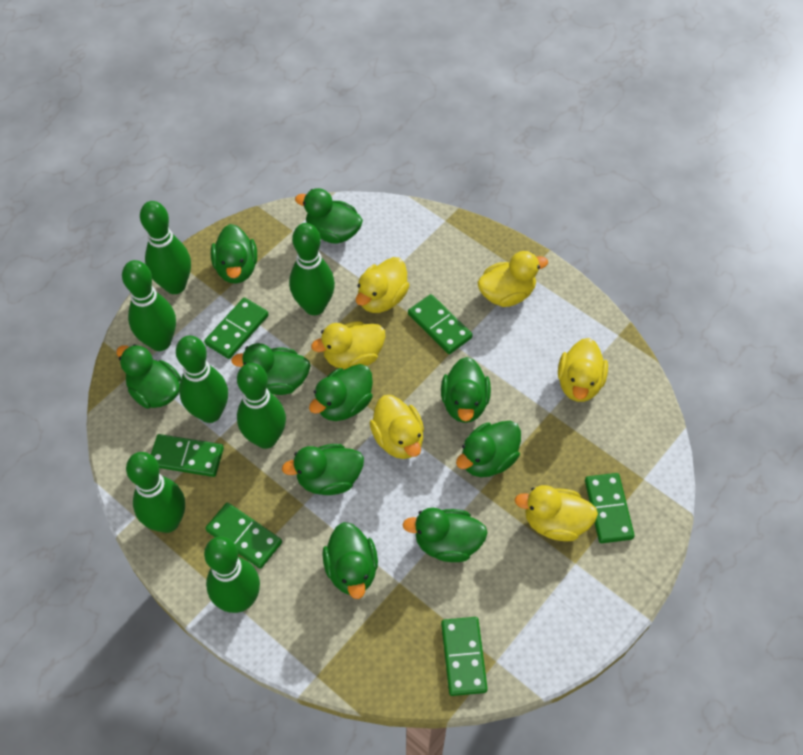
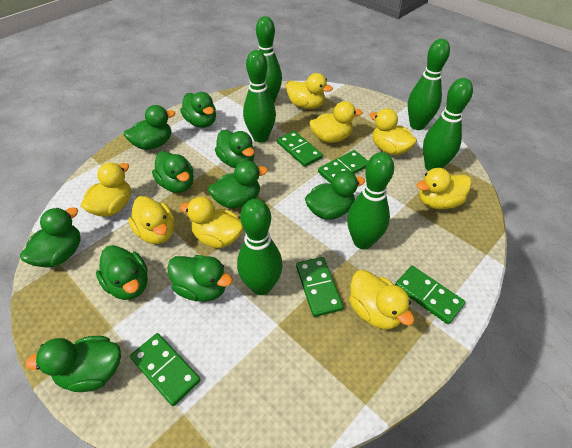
green bowling pin: [122,260,176,351] [126,452,185,533] [140,201,191,294] [176,336,228,423] [204,536,260,613] [237,363,286,449] [289,223,335,315] = 7 -> [237,199,283,295] [243,50,276,143] [256,16,282,103] [347,152,394,249] [408,39,450,130] [423,78,473,171] = 6
green domino: [151,434,224,477] [204,298,269,359] [205,502,282,569] [408,294,473,354] [441,617,488,696] [585,473,635,543] = 6 -> [130,333,201,406] [277,131,323,167] [296,257,343,317] [318,150,368,184] [395,266,465,324] = 5
yellow duck: [311,321,385,369] [356,257,410,313] [370,395,424,459] [477,251,548,307] [515,485,598,541] [558,338,608,402] = 6 -> [81,162,131,217] [129,196,174,244] [180,197,243,248] [286,73,333,109] [310,101,363,143] [349,270,414,329] [369,108,417,155] [416,168,472,209] = 8

